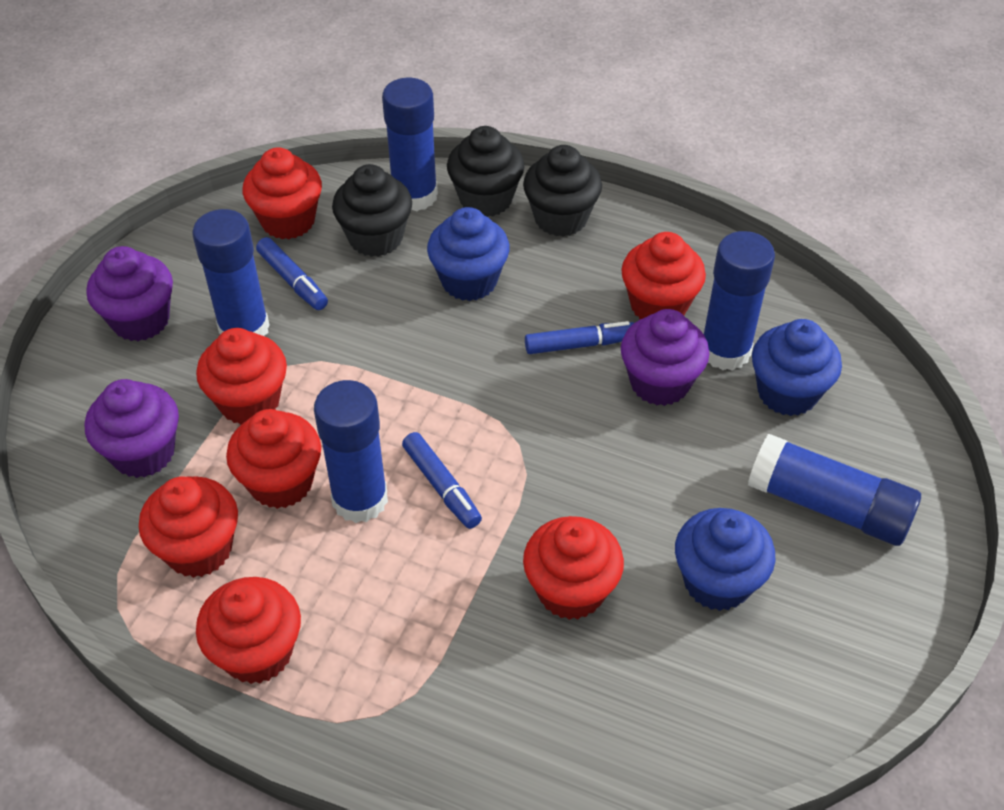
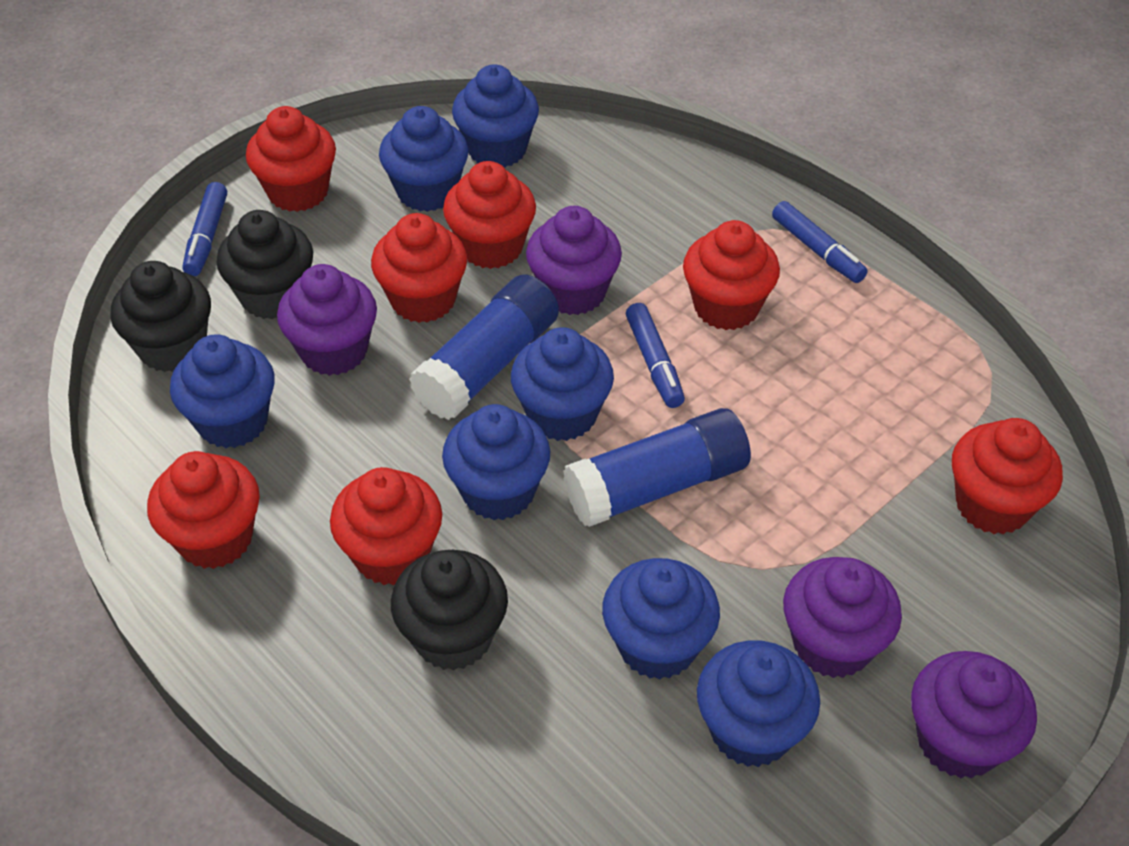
blue cupcake: [427,207,510,301] [675,508,775,611] [752,319,842,416] = 3 -> [170,334,275,448] [379,106,469,212] [442,404,550,520] [452,64,539,168] [511,327,614,441] [602,558,720,680] [697,640,820,767] = 7
blue glue stick: [192,209,270,336] [314,380,388,523] [382,78,438,211] [704,231,775,371] [748,434,921,546] = 5 -> [409,275,559,420] [563,408,751,527] = 2
purple cupcake: [85,379,179,478] [86,246,173,341] [621,309,709,406] = 3 -> [277,264,377,376] [526,206,622,315] [783,557,902,678] [911,651,1037,779] = 4

